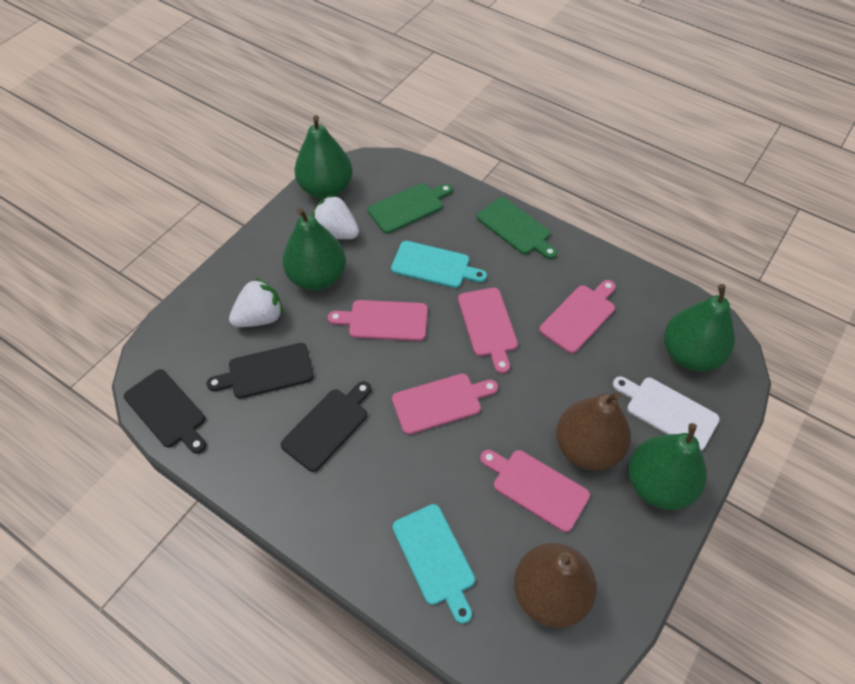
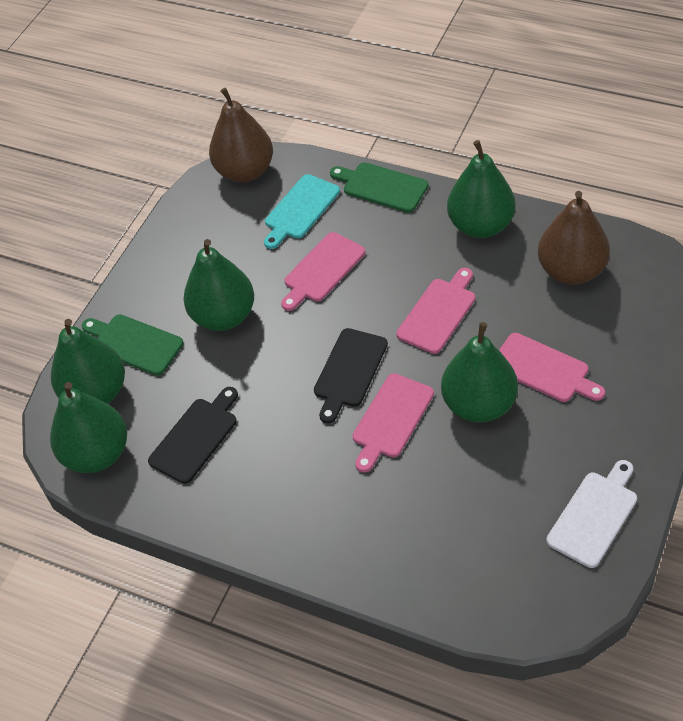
black cutting board: [124,369,206,454] [206,343,314,399] [281,381,371,472] = 3 -> [148,387,238,484] [314,328,388,424] = 2
green pear: [282,208,346,291] [294,115,353,199] [628,423,707,510] [664,284,735,371] = 4 -> [50,382,127,473] [51,319,125,404] [183,239,254,331] [441,322,518,423] [447,140,516,238] = 5
pink cutting board: [328,300,428,341] [392,374,498,435] [458,288,518,373] [480,450,590,532] [539,280,616,353] = 5 -> [281,232,366,311] [352,373,434,473] [396,268,475,354] [499,333,605,402] = 4
turquoise cutting board: [391,241,487,288] [392,504,475,624] = 2 -> [264,174,340,249] = 1
white strawberry: [229,278,283,327] [312,194,359,239] = 2 -> none = 0

